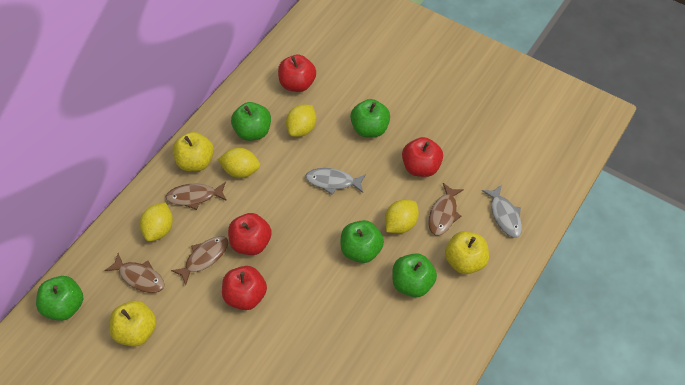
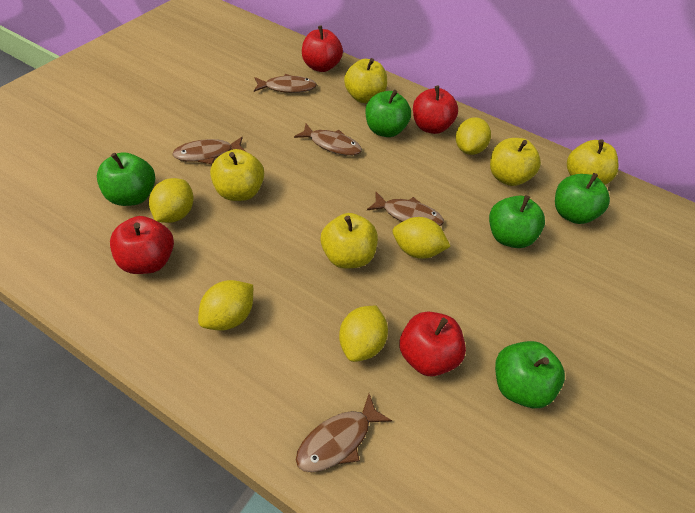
brown fish: [104,253,165,293] [166,182,227,210] [171,236,229,285] [428,183,464,236] = 4 -> [172,137,245,164] [254,74,317,93] [294,124,362,156] [296,394,392,472] [367,192,444,226] = 5
grey fish: [306,168,366,195] [482,185,522,238] = 2 -> none = 0
yellow apple: [109,301,157,346] [173,132,214,171] [445,231,489,274] = 3 -> [210,149,264,201] [321,213,378,269] [344,58,387,103] [490,138,541,186] [567,139,619,185] = 5
yellow lemon: [140,202,173,241] [218,148,260,178] [286,104,316,137] [385,200,419,234] = 4 -> [149,178,194,223] [198,280,253,331] [339,306,388,362] [393,217,451,259] [456,117,491,155] = 5

